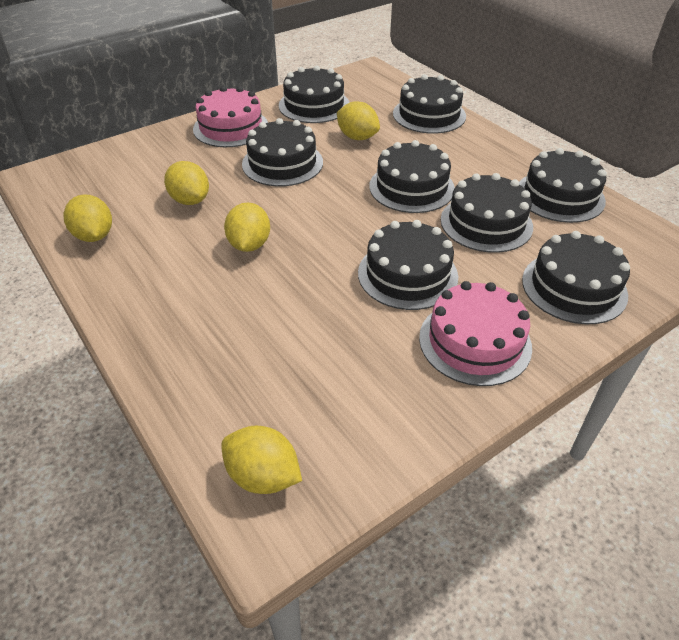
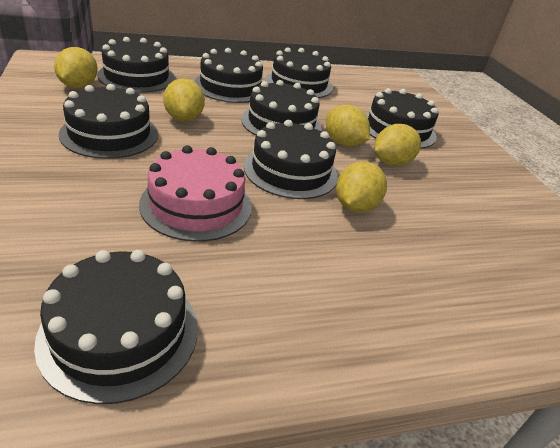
pink cake: [193,86,268,147] [419,281,532,386] = 2 -> [139,145,252,242] = 1

